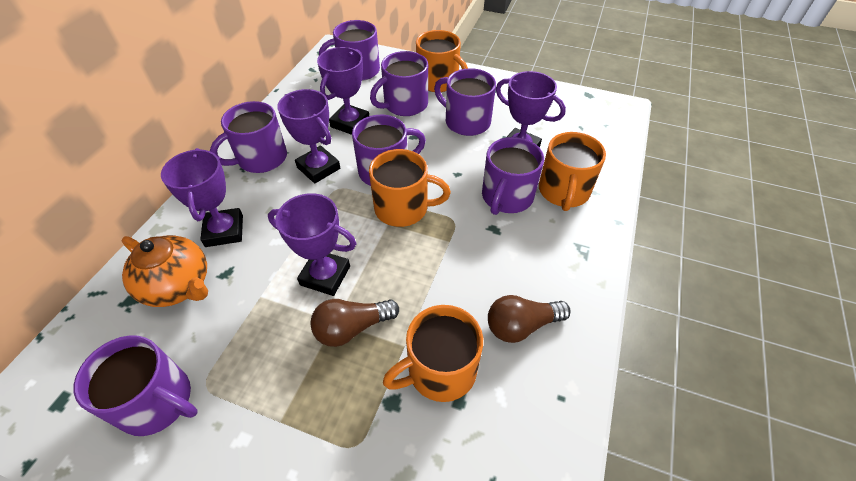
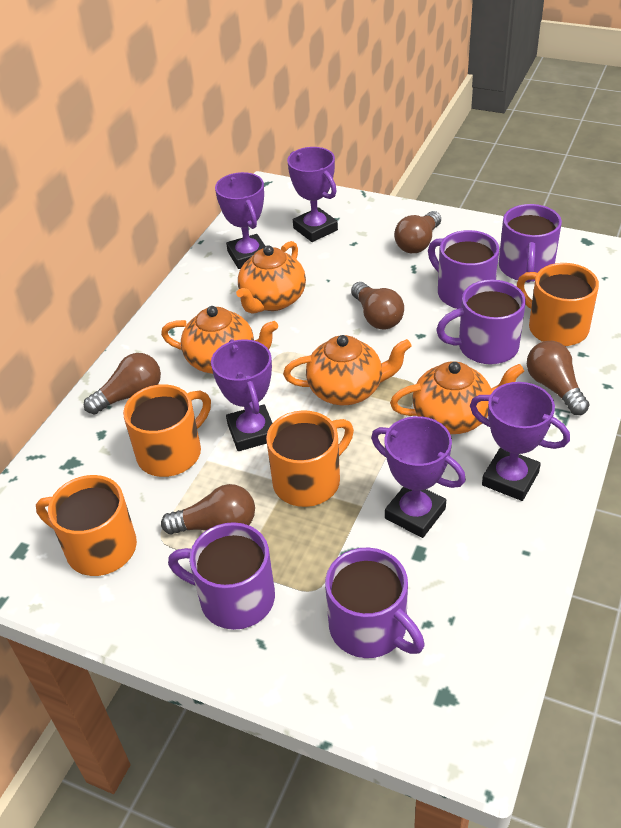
brown light bulb: [310,299,399,347] [488,295,571,343] = 2 -> [84,353,161,415] [161,484,255,534] [351,282,404,329] [394,211,441,253] [527,341,589,415] = 5
orange teapot: [122,235,208,307] = 1 -> [161,306,278,374] [236,241,306,314] [283,335,412,405] [390,361,524,434] = 4
purple mug: [73,335,197,436] [210,101,287,173] [319,20,380,81] [352,115,426,186] [370,51,428,116] [434,68,496,136] [482,137,544,215] = 7 -> [168,522,275,630] [325,548,424,658] [428,230,499,309] [436,280,526,364] [499,204,562,282] = 5

